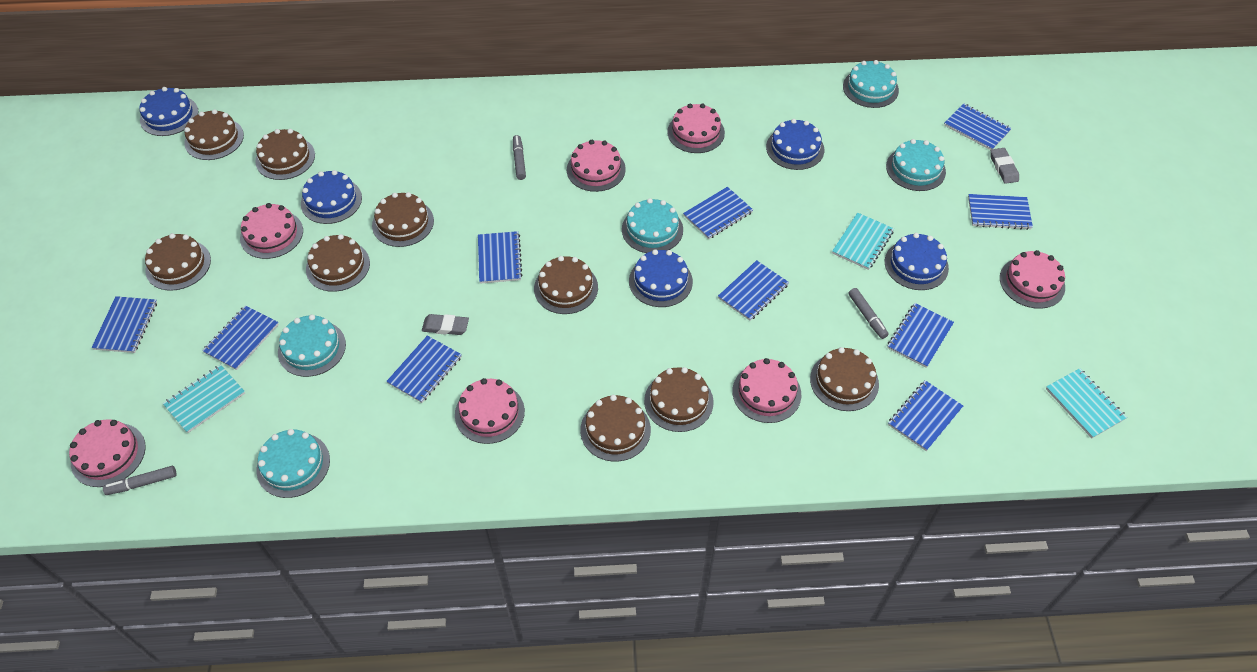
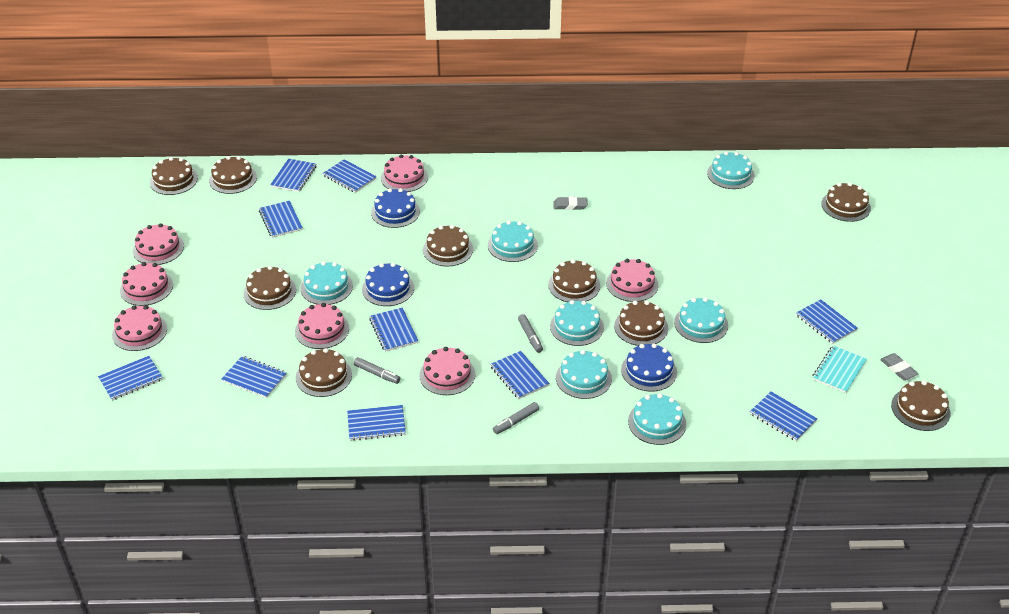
blue cake: [139,87,199,136] [301,170,362,224] [629,249,693,307] [766,119,824,170] [885,233,949,290] = 5 -> [362,263,414,306] [371,188,420,228] [621,343,677,392] = 3
turquoise cake: [257,429,330,498] [278,315,346,377] [622,198,683,253] [843,60,899,108] [886,139,946,191] = 5 -> [301,261,353,305] [488,221,538,262] [550,300,604,346] [556,350,612,399] [628,393,686,445] [674,297,728,343] [707,152,755,189] = 7
turquoise notebook: [163,364,245,433] [832,213,894,270] [1046,368,1127,438] = 3 -> [812,345,867,393] = 1

